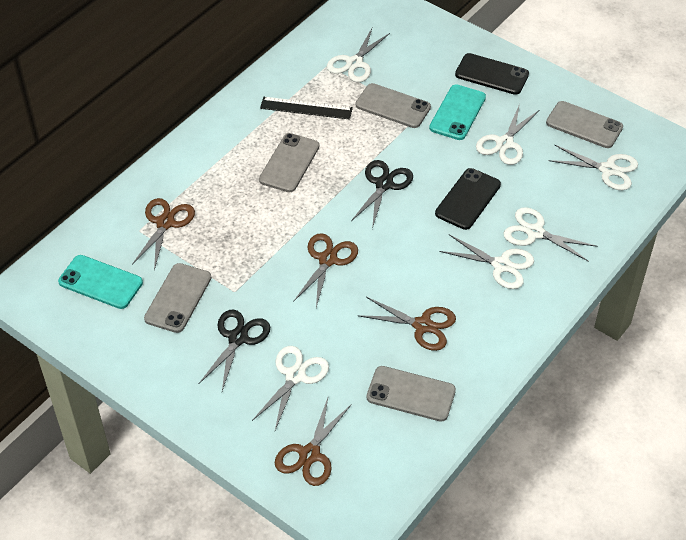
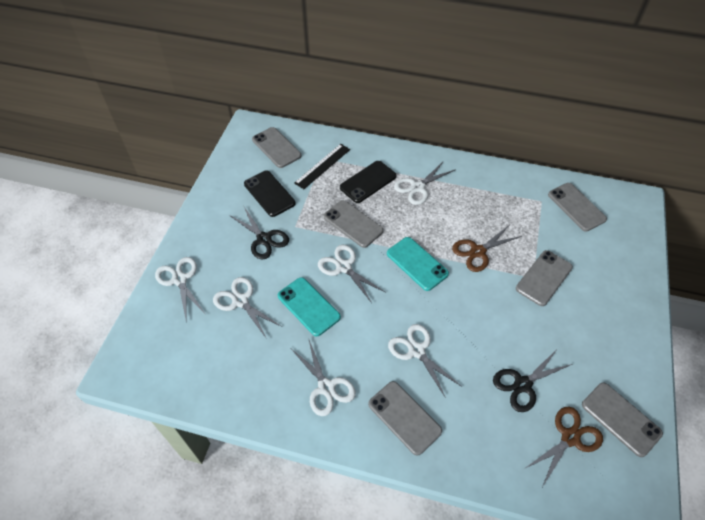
brown scissors: [132,198,195,270] [275,398,352,486] [293,233,358,308] [358,297,456,351] = 4 -> [452,225,522,272] [524,407,603,487] = 2
grey phone: [144,263,211,333] [259,133,319,192] [356,83,431,128] [366,366,456,422] [546,101,623,148] = 5 -> [252,127,302,168] [324,200,384,248] [368,381,442,456] [516,250,573,306] [548,183,607,231] [582,382,663,457] = 6

